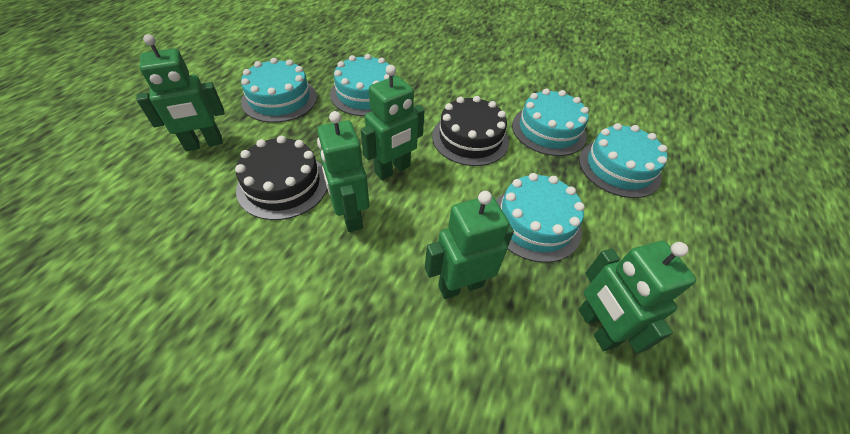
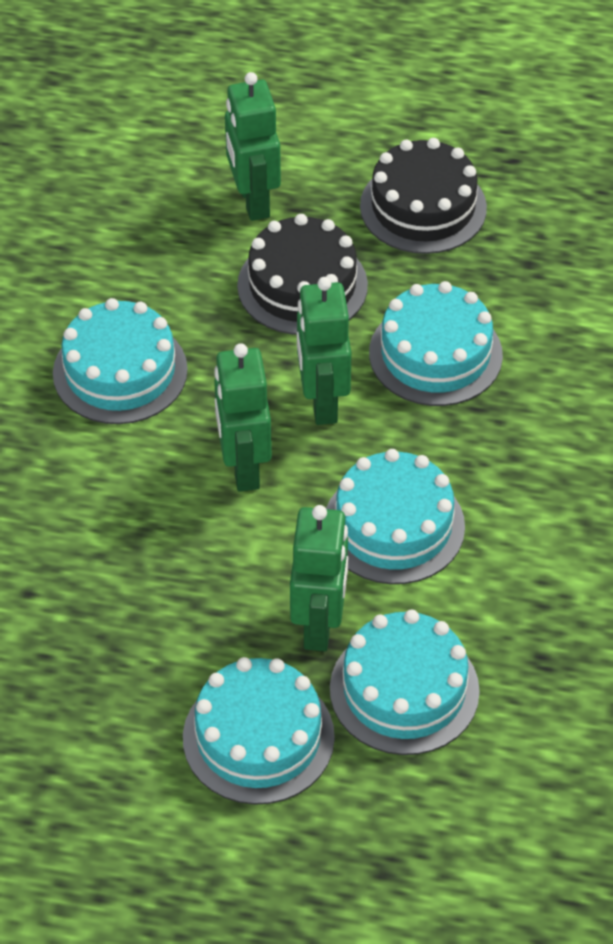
green robot: [136,34,225,151] [317,111,369,232] [361,65,425,180] [425,191,514,299] [579,241,696,353] = 5 -> [214,343,272,492] [225,72,281,221] [290,505,348,651] [297,277,352,425] = 4

